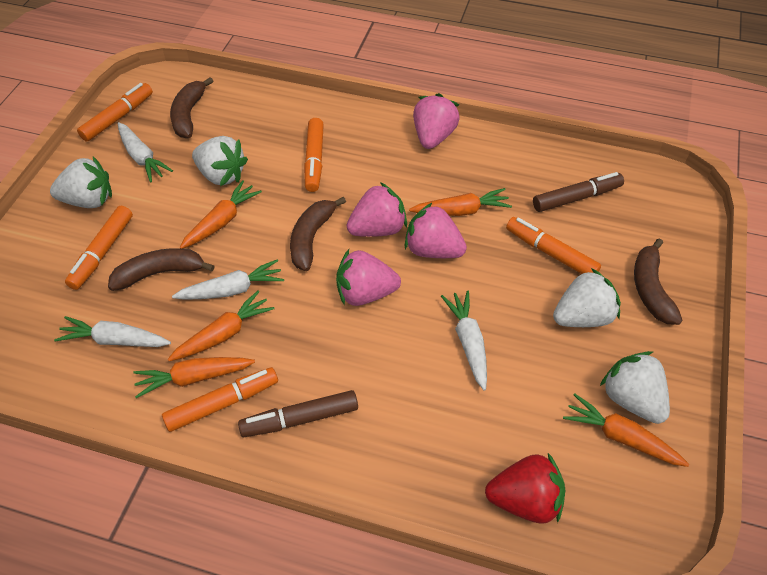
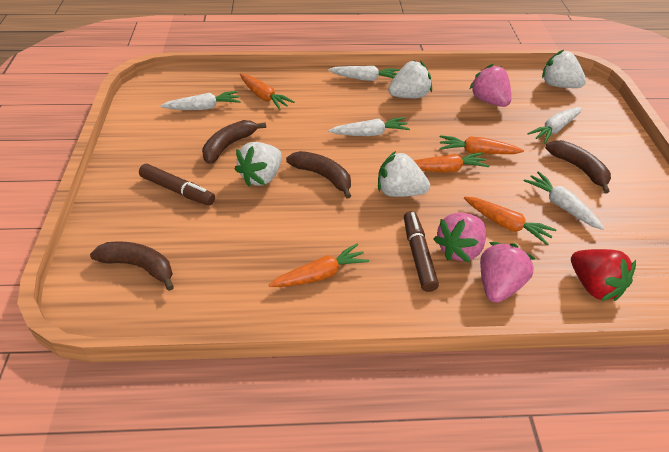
orange marker: [65,206,133,290] [77,83,153,142] [162,367,278,432] [304,118,324,192] [506,217,601,274] = 5 -> none = 0
pink strawberry: [336,249,401,306] [346,182,407,237] [405,202,467,258] [413,93,460,149] = 4 -> [433,212,486,263] [469,64,511,107] [480,242,535,303] = 3
white carrot: [54,316,171,347] [118,122,173,182] [172,259,284,300] [441,290,487,391] = 4 -> [160,91,240,110] [328,66,400,81] [328,117,410,136] [523,171,605,230] [527,107,582,144] = 5

